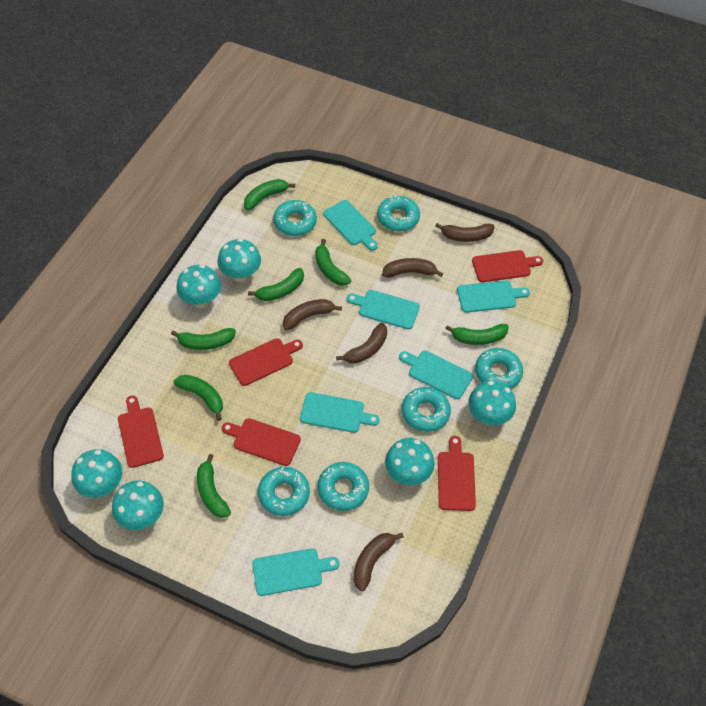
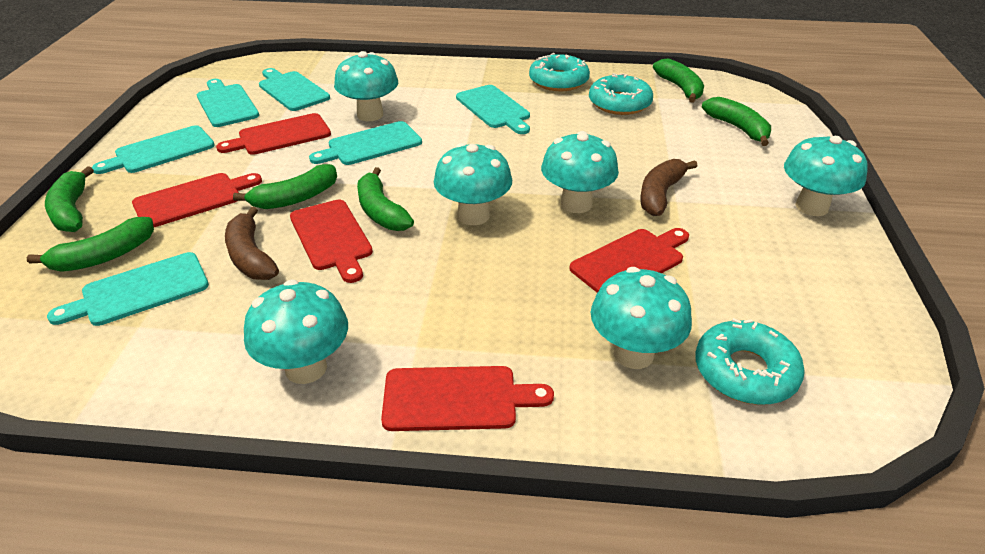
brown banana: [283,299,342,331] [336,323,387,364] [354,533,404,591] [382,258,443,278] [435,223,495,242] = 5 -> [225,207,279,280] [640,159,698,216] = 2
green banana: [171,328,236,350] [174,375,223,421] [197,454,231,518] [244,179,295,211] [248,268,304,301] [315,239,351,286] [445,324,509,345] = 7 -> [27,217,154,271] [45,166,94,232] [233,164,337,209] [357,167,414,231] [653,58,704,103] [702,97,771,146] = 6
turquoise donut: [258,467,310,516] [273,200,317,236] [318,462,369,511] [377,195,420,232] [402,387,451,432] [475,348,523,389] = 6 -> [529,53,590,91] [589,73,653,115] [695,318,805,405] = 3

